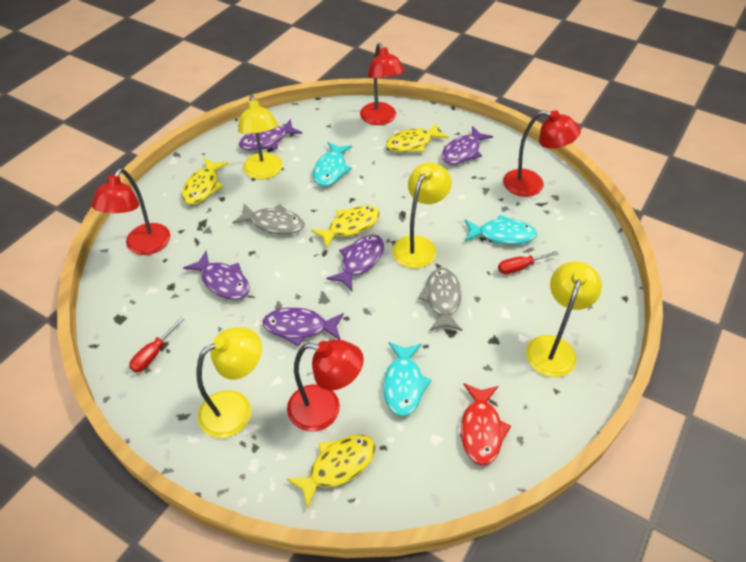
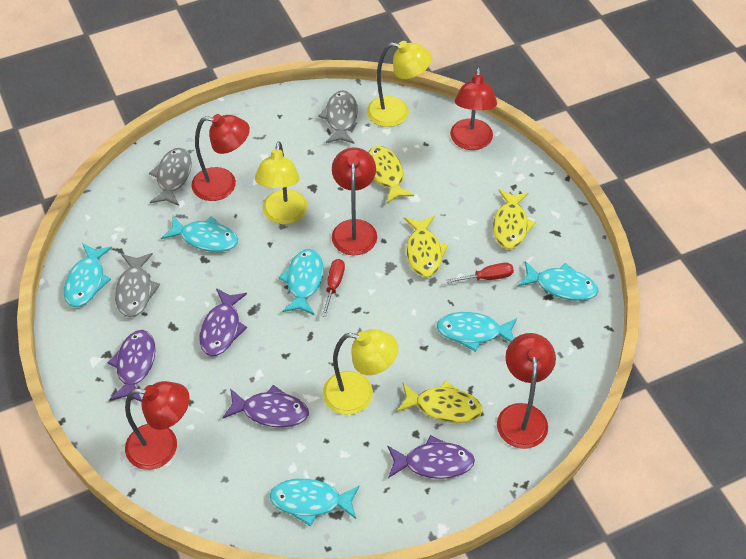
grey fish: [233,204,305,234] [418,268,462,331] = 2 -> [115,253,160,317] [149,148,192,206] [318,90,358,144] = 3
purple fish: [183,251,250,300] [239,119,302,150] [263,307,344,347] [326,234,384,291] [442,126,493,164] = 5 -> [108,330,156,402] [200,288,247,356] [222,385,309,428] [387,435,475,479] = 4
red fish: [461,383,511,465] = 1 -> none = 0
red lamp: [91,168,170,255] [287,339,364,432] [360,43,404,125] [503,110,581,197] = 4 -> [125,381,190,470] [192,114,250,201] [332,147,377,256] [450,67,497,150] [497,333,556,449] = 5
turquoise fish: [313,142,352,186] [383,342,432,416] [465,215,537,244] = 3 -> [64,243,112,307] [161,216,238,252] [270,478,360,526] [279,249,323,315] [437,312,517,352] [518,261,598,301] = 6
yellow lamp: [197,327,262,438] [238,95,283,179] [392,162,452,268] [526,261,602,377] = 4 -> [255,141,307,224] [323,329,398,415] [367,41,432,127] = 3

